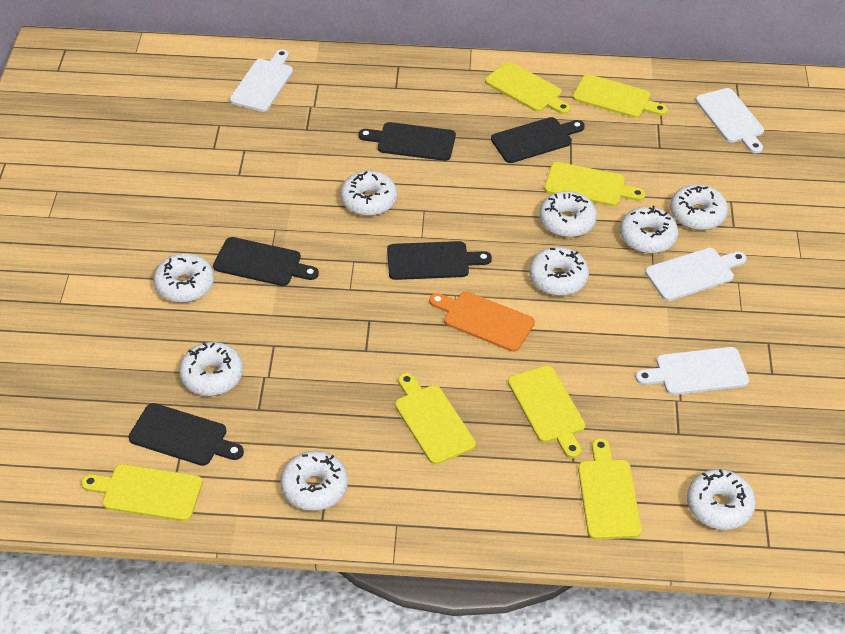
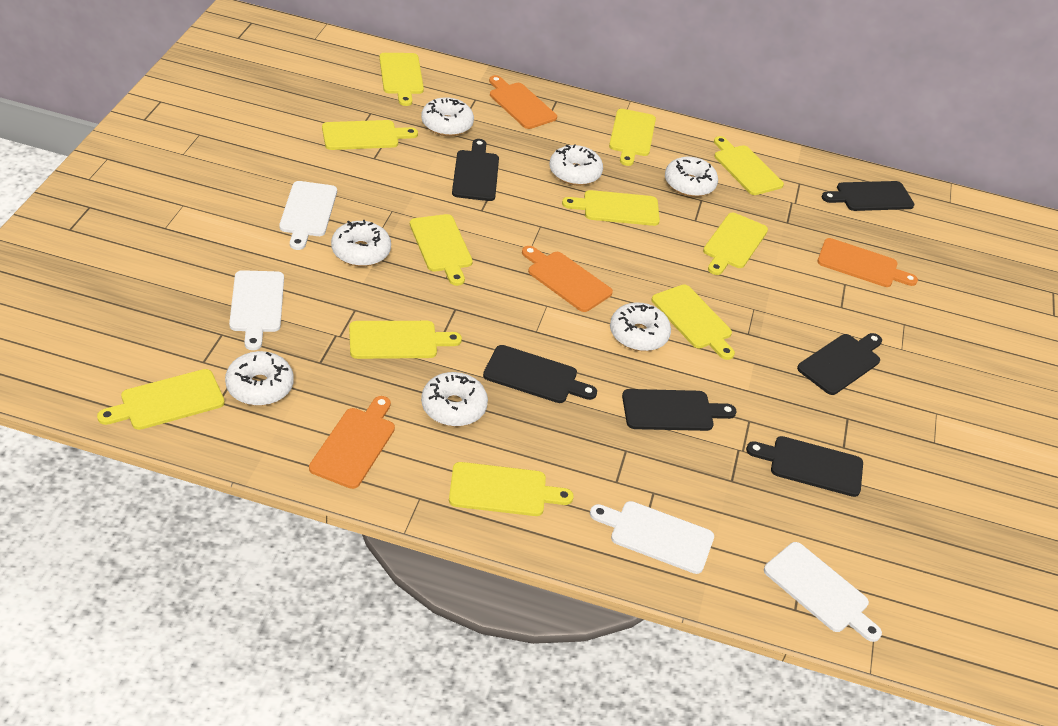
black cutting board: [128,403,244,466] [213,237,319,286] [358,122,456,161] [387,241,492,280] [491,117,585,163] = 5 -> [452,139,499,201] [483,345,597,403] [622,389,736,431] [746,436,863,497] [797,333,882,395] [822,181,915,211] = 6
orange cutting board: [429,292,535,352] = 1 -> [309,396,395,489] [489,75,557,129] [522,246,613,312] [817,238,918,287] = 4
white donut: [153,253,214,303] [179,342,243,396] [280,451,348,511] [340,171,397,216] [529,247,589,296] [539,191,597,237] [620,206,678,254] [670,184,728,230] [687,469,756,530] = 9 -> [225,351,294,406] [331,220,391,266] [421,97,474,136] [421,372,488,427] [549,144,603,186] [610,302,671,351] [665,157,718,197] = 7
yellow cutting board: [81,464,203,521] [395,373,476,465] [485,62,571,114] [508,365,585,458] [544,162,645,206] [573,74,667,118] [578,438,641,540] = 7 -> [97,369,225,430] [322,120,418,150] [349,321,462,359] [379,53,424,106] [410,214,473,286] [449,462,574,516] [562,190,660,226] [609,109,656,166] [652,285,735,360] [703,213,768,275] [714,136,784,195] = 11

